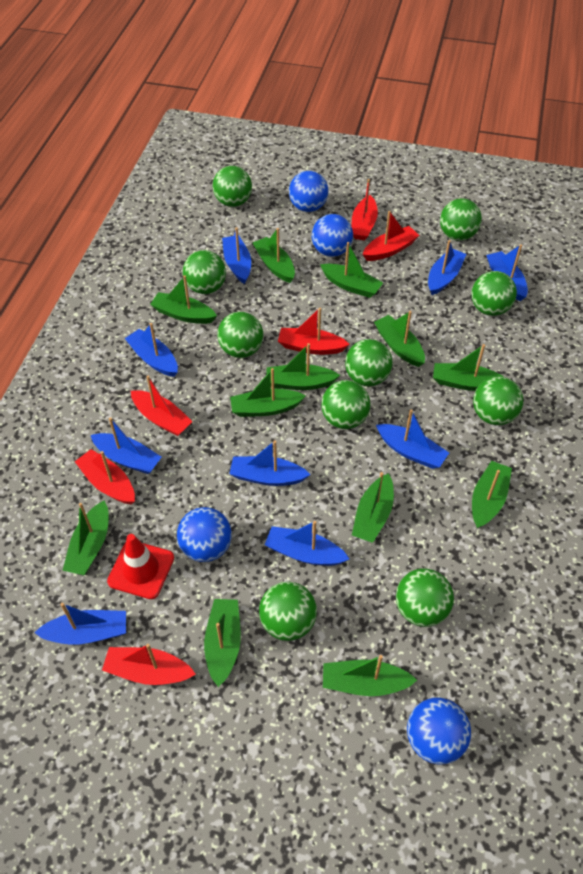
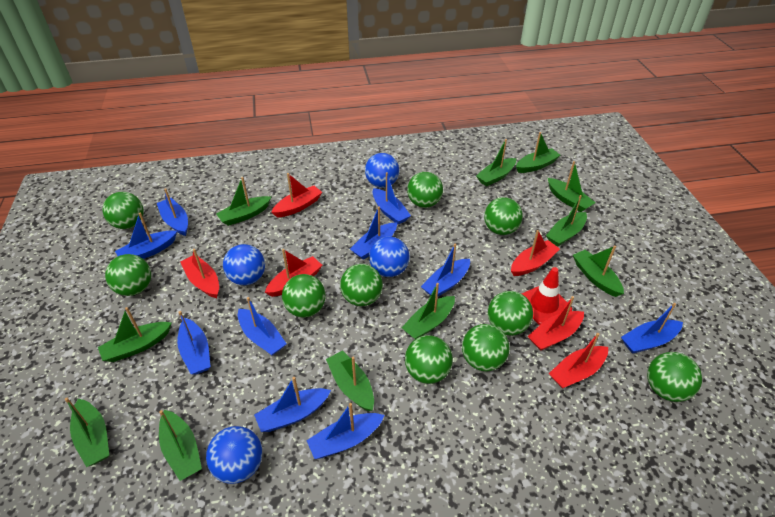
blue boat: [34,603,126,645] [91,417,161,474] [125,323,178,377] [222,227,251,284] [229,440,311,486] [265,521,349,566] [376,409,449,469] [428,240,466,295] [486,244,528,301] = 9 -> [115,213,177,259] [157,188,188,236] [177,311,211,374] [238,297,287,355] [254,377,331,432] [306,403,384,459] [350,206,397,260] [373,172,411,225] [421,244,470,296] [621,303,683,354] = 10
green boat: [62,500,109,575] [150,275,217,324] [204,599,241,687] [230,368,306,417] [253,228,295,283] [266,343,340,390] [320,242,383,298] [323,655,417,696] [352,472,394,543] [374,311,425,367] [433,344,504,391] [472,461,512,528] = 12 -> [65,398,109,467] [98,307,172,362] [159,410,202,481] [216,177,271,226] [326,350,374,411] [401,283,455,339] [476,139,516,186] [516,132,560,173] [546,195,587,247] [548,161,595,212] [573,246,624,297] = 11

